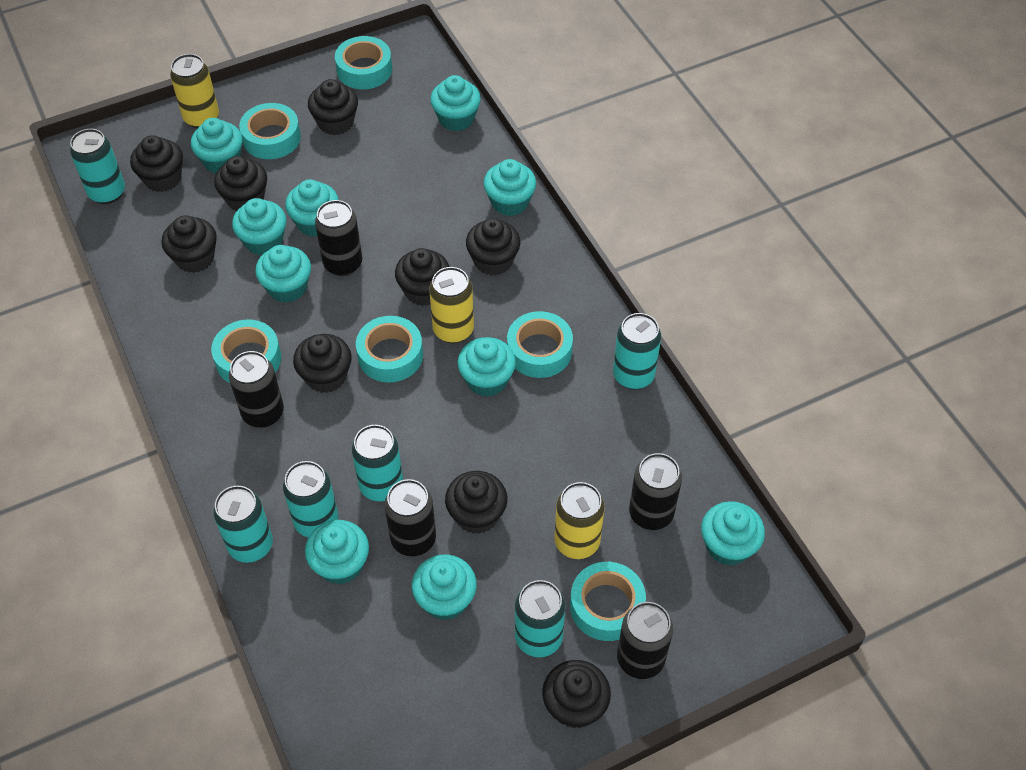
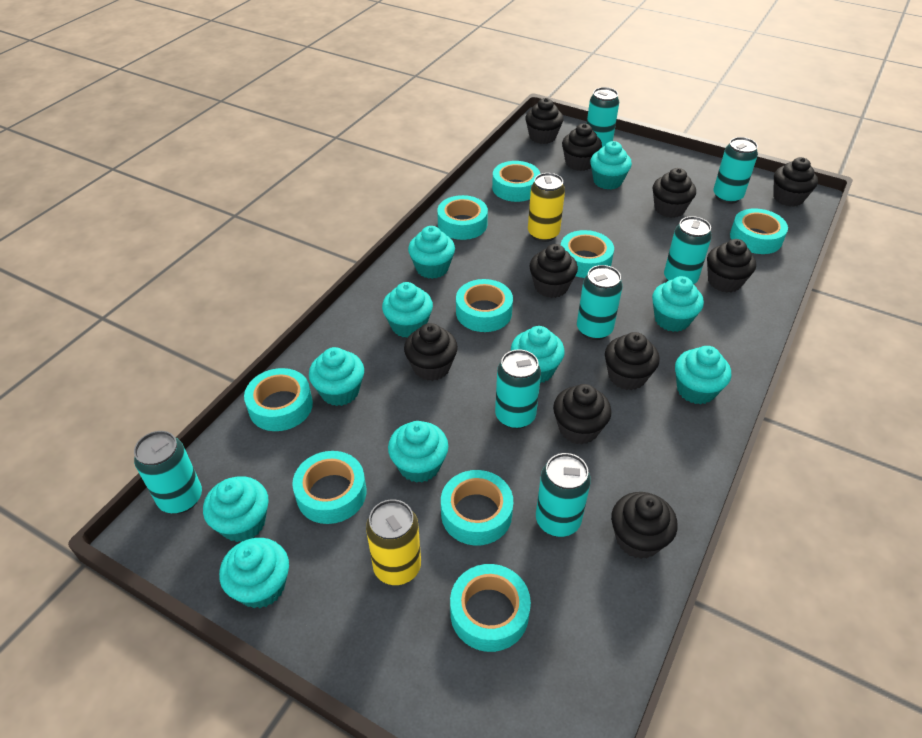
black can: [229,351,284,428] [315,200,362,276] [385,479,436,556] [617,602,673,679] [629,453,682,530] = 5 -> none = 0
black cupcake: [130,135,183,192] [162,215,217,273] [214,156,267,211] [293,334,352,393] [308,79,358,135] [395,248,449,306] [445,471,507,534] [466,218,520,276] [542,660,611,729] = 9 -> [404,323,458,381] [525,98,563,144] [529,244,578,298] [553,384,612,444] [562,124,602,171] [605,332,660,390] [611,492,678,559] [653,168,696,218] [707,239,756,293] [773,157,818,207] = 10
turquoise can: [70,129,125,204] [213,486,273,563] [283,461,338,537] [352,425,403,501] [515,580,566,657] [613,313,661,390] = 6 -> [134,431,202,514] [495,349,541,429] [536,453,591,537] [577,265,623,340] [587,87,619,147] [664,216,712,284] [713,137,758,204] = 7
turquoise tape: [211,319,281,383] [239,103,301,159] [335,36,392,89] [356,316,423,383] [507,311,573,378] [570,562,646,641] = 6 -> [244,368,313,431] [292,451,366,524] [437,195,488,240] [441,470,513,545] [450,564,531,652] [456,279,513,332] [492,161,540,202] [561,230,614,278] [730,208,788,254] = 9
yellow can: [170,54,219,128] [429,267,474,343] [554,482,605,559] = 3 -> [366,499,421,585] [528,173,565,242] = 2

